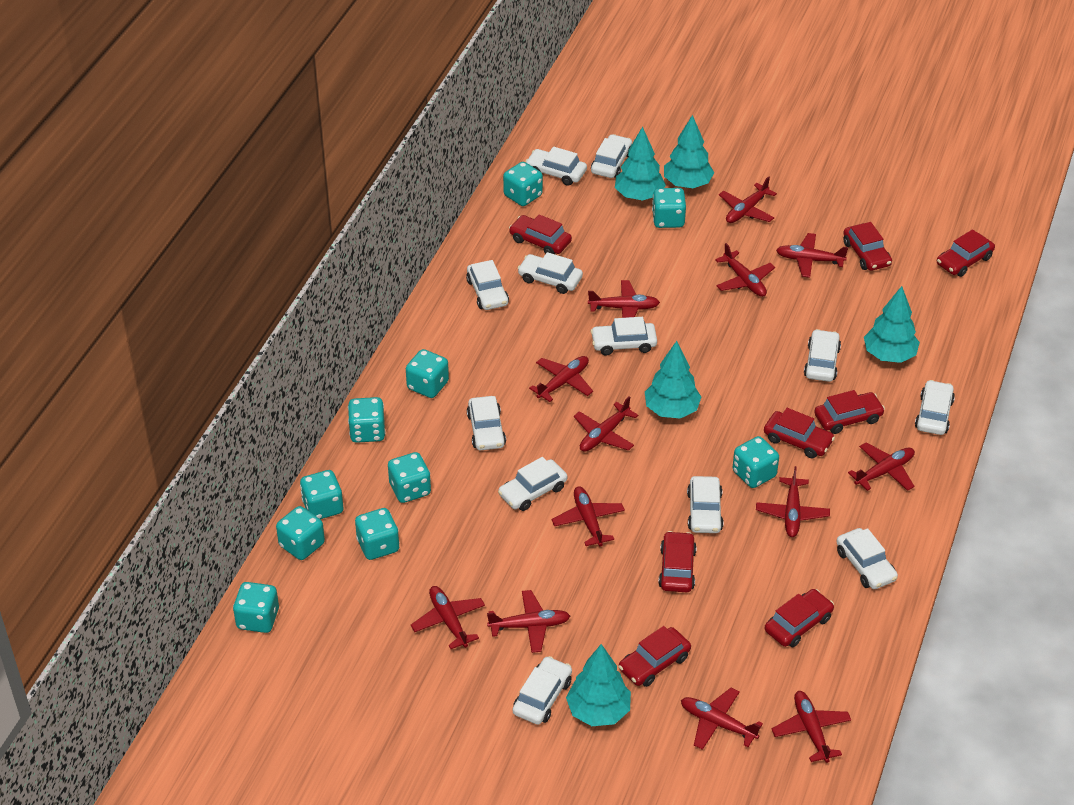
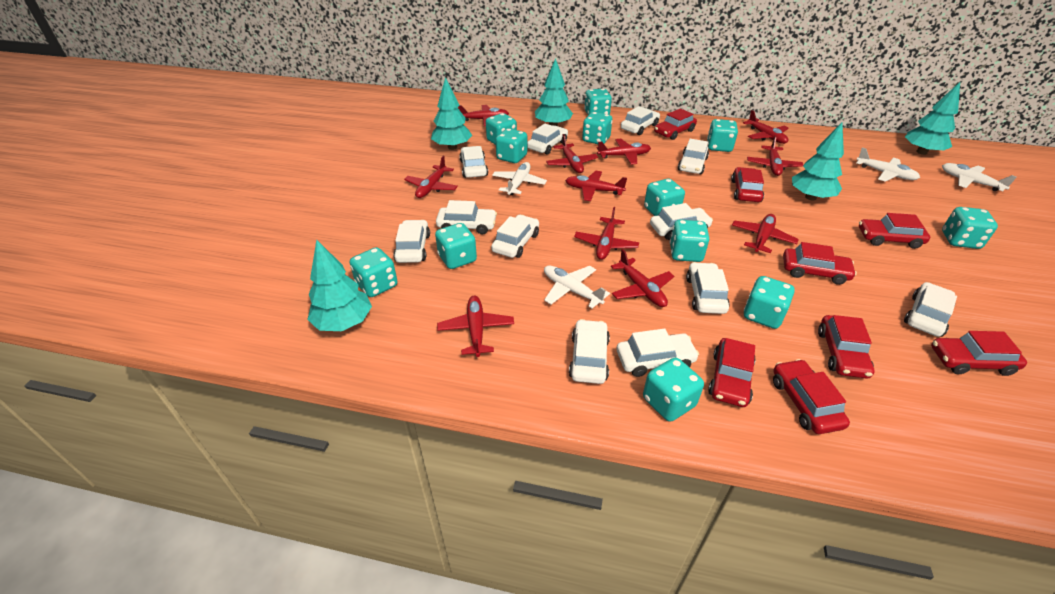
red plane: [411,586,485,649] [487,590,570,653] [529,356,593,402] [552,487,625,547] [574,396,638,452] [588,280,660,318] [681,688,763,750] [715,243,775,297] [719,176,777,223] [756,466,830,537] [772,691,851,763] [776,233,848,278] [848,442,915,491] = 13 -> [404,156,458,198] [437,296,514,357] [458,105,509,126] [546,134,598,173] [565,171,627,201] [574,207,639,260] [597,139,651,165] [611,249,674,307] [732,214,799,253] [743,110,789,144] [747,136,803,176] = 11
turquoise dice: [233,582,279,633] [276,506,325,560] [300,470,343,519] [348,397,386,443] [355,508,400,560] [388,452,431,503] [406,349,449,398] [503,162,543,206] [652,188,686,228] [733,436,779,488] = 10 -> [350,247,398,297] [435,223,477,269] [486,113,517,145] [496,128,527,163] [582,112,613,144] [584,88,612,115] [643,357,704,422] [644,179,685,216] [670,220,709,262] [707,119,738,152] [744,276,795,329] [942,207,998,249] = 12
white plane: none = 0 -> [492,162,547,195] [544,266,610,308] [856,147,920,182] [942,163,1017,191] = 4

